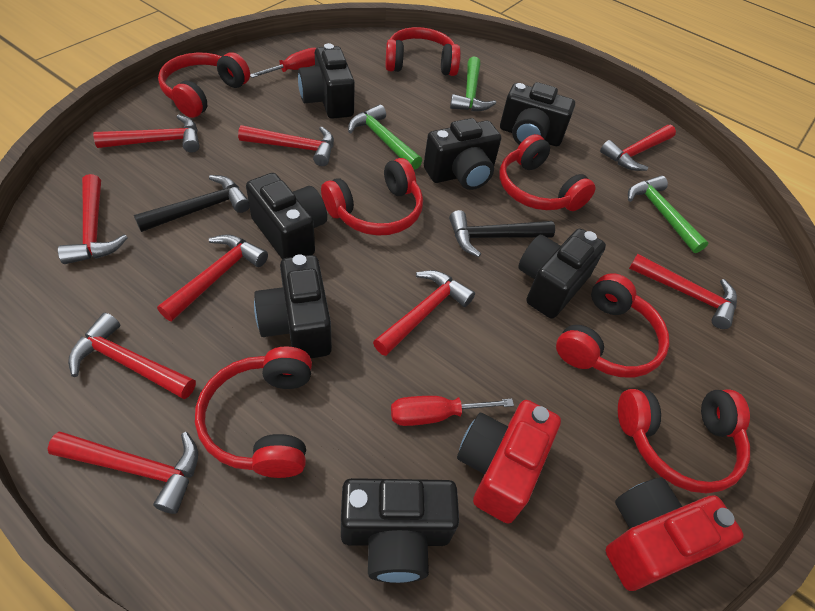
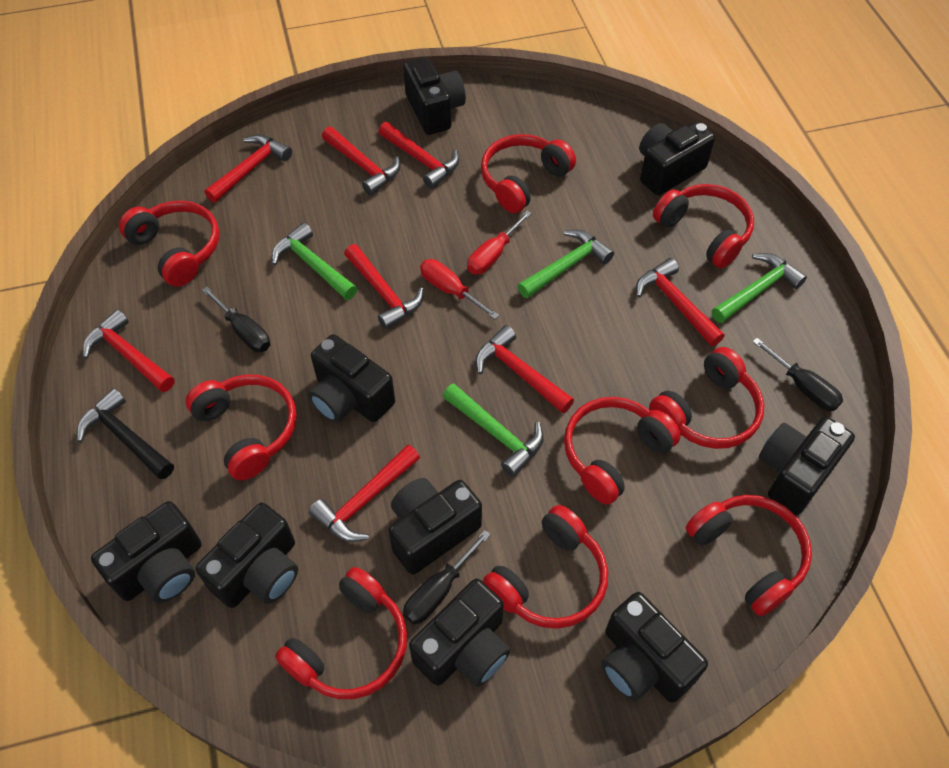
black camera: [246,173,327,259] [254,254,332,358] [298,43,355,119] [341,478,459,583] [424,118,501,190] [500,82,575,146] [518,229,606,318] = 7 -> [91,501,202,603] [195,503,298,608] [308,334,395,423] [388,478,482,575] [403,56,466,135] [409,579,510,687] [601,592,708,703] [639,121,715,195] [759,417,855,515] = 9
black hammer: [134,175,250,232] [449,210,555,257] = 2 -> [77,388,174,480] = 1
black screwdriver: none = 0 -> [202,287,270,352] [403,530,491,624] [752,338,843,411] = 3
green hammer: [348,104,422,170] [450,56,496,111] [628,176,709,253] = 3 -> [272,223,358,300] [442,384,544,477] [518,230,614,298] [712,253,807,323] = 4
red camera: [457,400,561,523] [605,477,744,591] = 2 -> none = 0
red hammer: [48,432,198,514] [58,174,128,264] [68,313,196,399] [93,114,199,153] [157,234,268,321] [238,125,334,166] [373,270,475,356] [600,125,676,171] [629,254,737,329] = 9 -> [83,309,175,392] [205,135,292,203] [309,444,420,542] [322,127,400,195] [344,244,424,330] [378,122,459,189] [475,325,574,413] [636,258,724,346] = 8
red headphones: [158,52,250,118] [195,346,312,478] [321,158,423,236] [385,27,461,76] [500,134,596,211] [556,273,670,378] [618,389,750,494] = 7 -> [119,201,219,287] [186,375,297,480] [275,567,407,699] [481,134,576,213] [482,505,608,629] [564,397,681,505] [649,347,764,449] [653,184,754,268] [686,495,812,616] = 9

